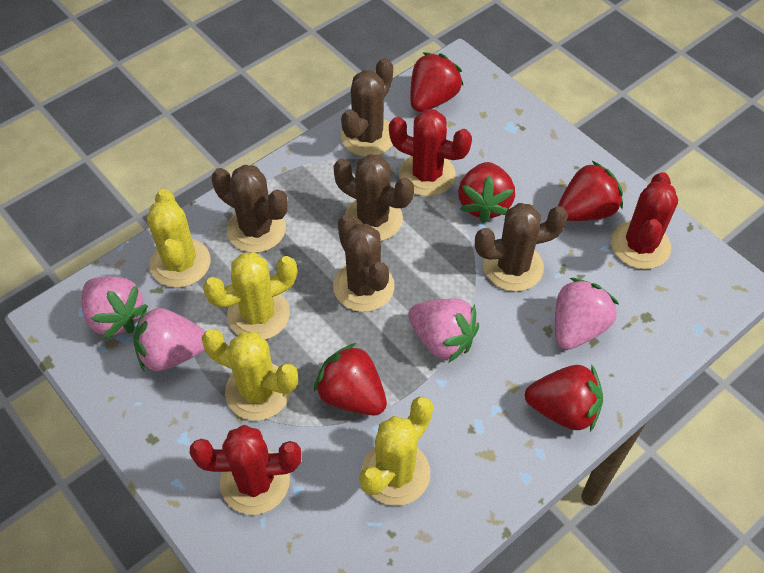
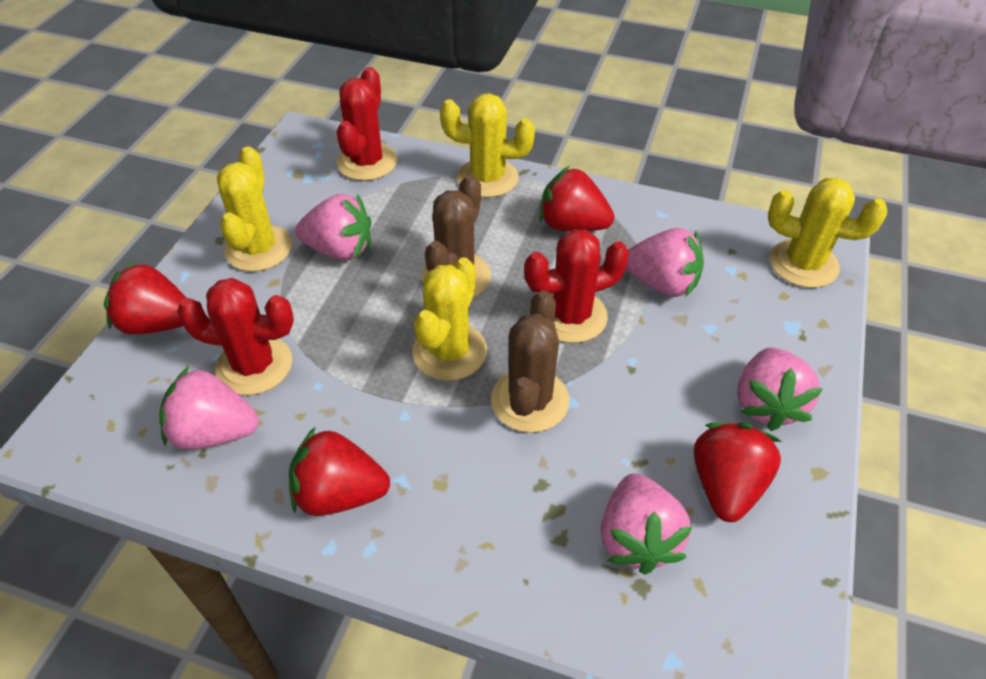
brown cactus: [212,165,288,253] [333,154,414,241] [333,214,395,312] [341,58,393,157] [475,203,568,292] = 5 -> [422,175,491,298] [491,290,569,433] = 2
pink strawberry: [82,276,148,340] [134,307,205,371] [408,298,479,363] [555,278,619,350] = 4 -> [160,366,259,450] [295,194,371,260] [601,473,693,574] [626,228,704,297] [737,348,823,431] = 5
red strawberry: [314,343,387,416] [410,52,464,112] [458,162,515,223] [525,365,603,432] [558,160,623,221] = 5 -> [104,261,186,335] [289,427,390,516] [540,166,614,231] [694,422,782,522] = 4

